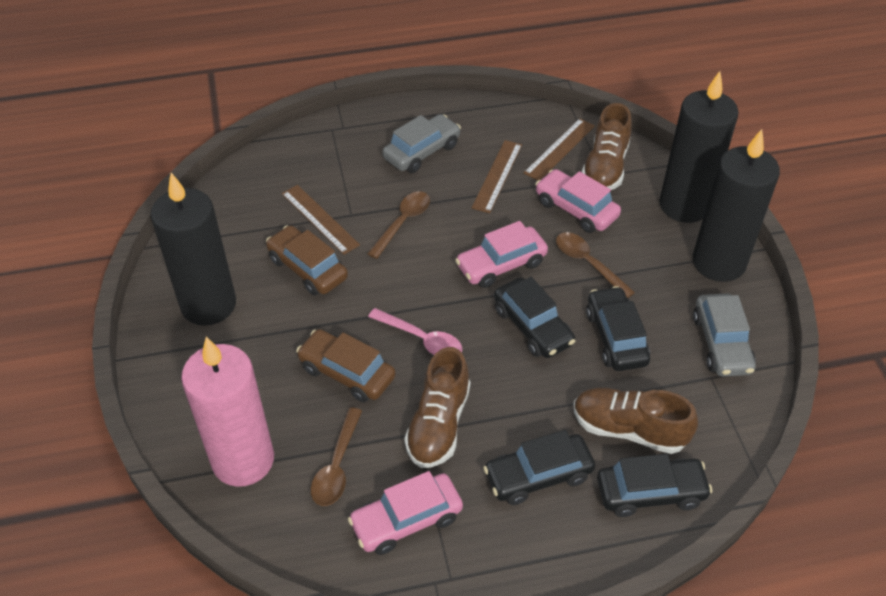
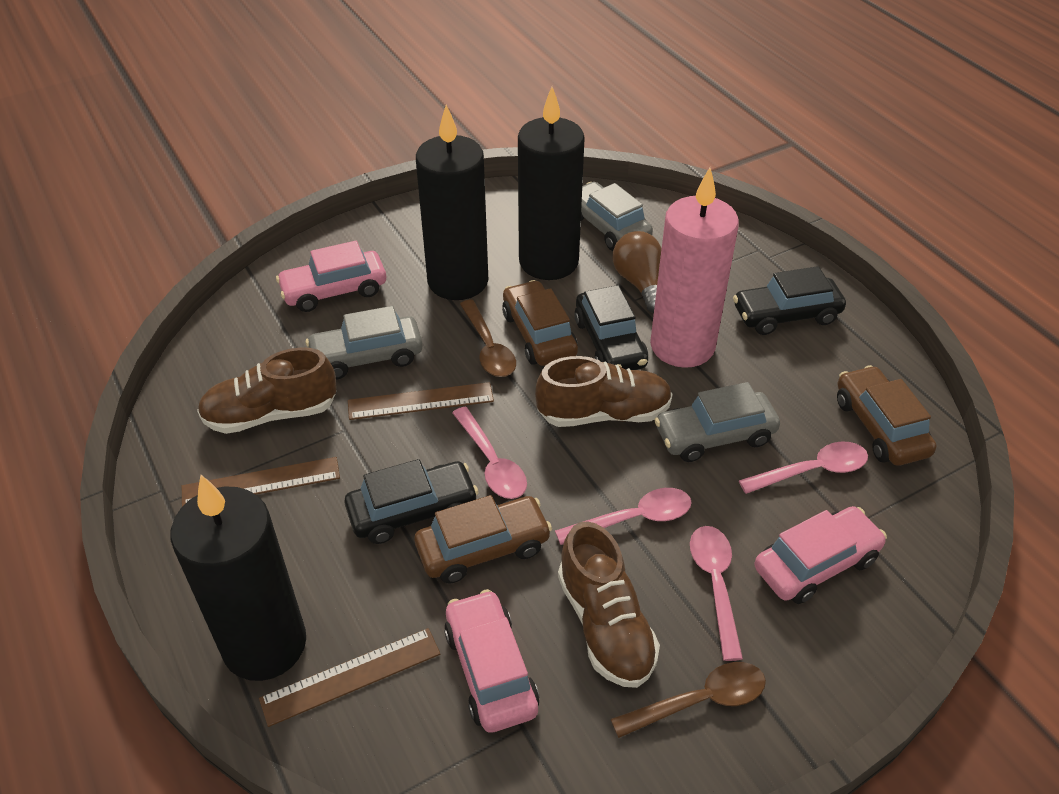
black car: [483,430,595,505] [494,277,576,358] [586,286,650,371] [597,454,712,517] = 4 -> [344,459,479,544] [574,285,648,370] [733,266,846,335] = 3
brown car: [266,225,348,296] [296,329,395,402] = 2 -> [415,495,552,583] [502,280,578,366] [837,365,936,466] = 3
brown light bulb: none = 0 -> [613,231,662,313] = 1
brown spoon: [311,408,362,506] [367,191,430,259] [556,232,635,298] = 3 -> [460,300,516,377] [611,662,766,738] = 2
grey car: [383,114,461,173] [693,293,756,377] = 2 -> [306,306,423,379] [581,182,653,251] [654,382,780,462] = 3
pink spoon: [368,308,462,355] = 1 -> [452,407,527,499] [555,488,692,545] [690,526,743,661] [739,441,868,494] = 4

